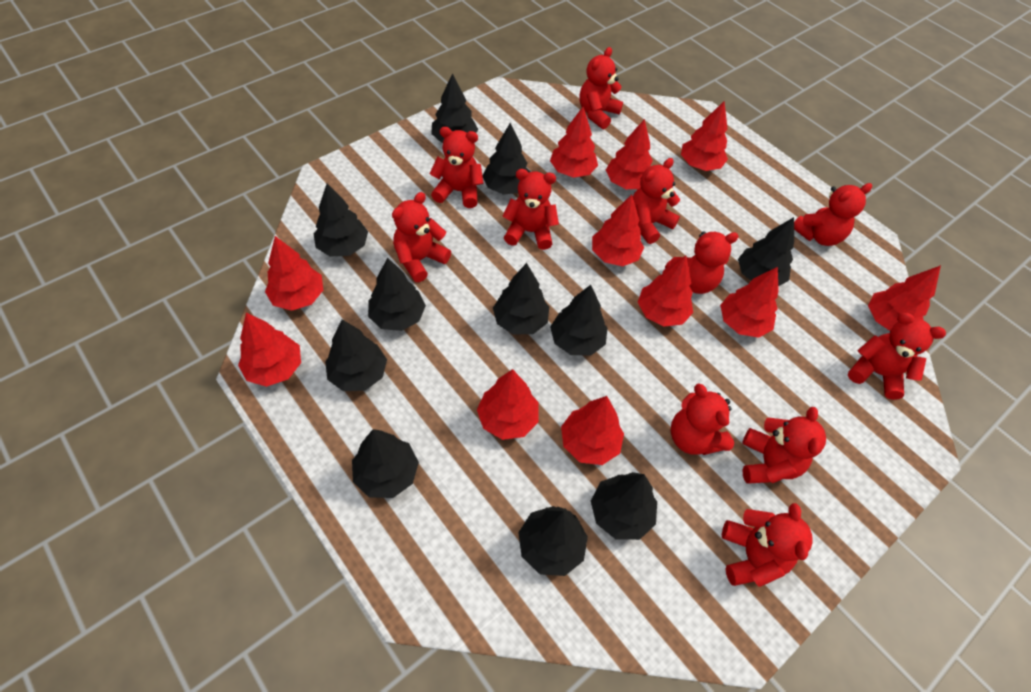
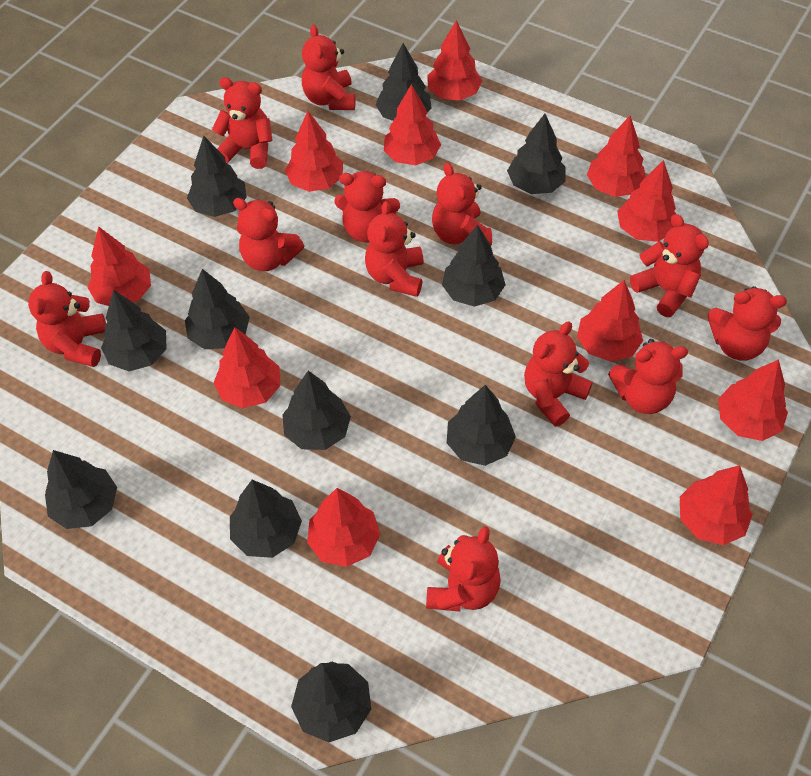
red teddy bear: [392,192,451,282] [429,127,484,208] [502,169,559,250] [579,47,623,129] [633,158,680,244] [665,231,739,294] [670,384,734,455] [722,503,813,587] [743,407,826,484] [794,183,872,246] [848,313,946,400] = 11 -> [28,271,106,367] [212,77,273,169] [233,198,304,271] [302,25,356,110] [335,171,400,242] [365,201,424,297] [426,526,501,612] [432,163,492,245] [524,321,593,427] [608,339,688,414] [630,214,709,317] [708,286,787,361] = 12

